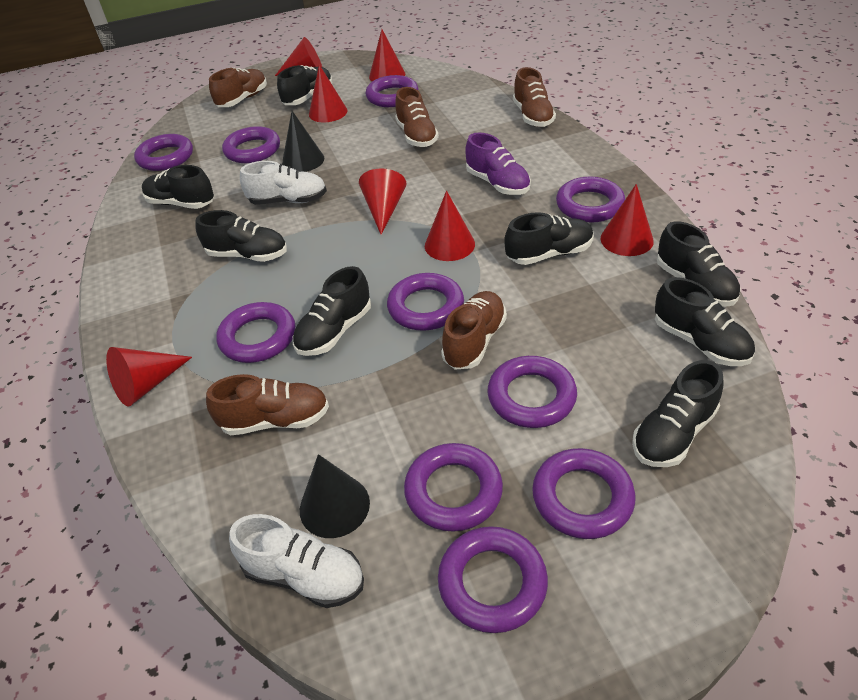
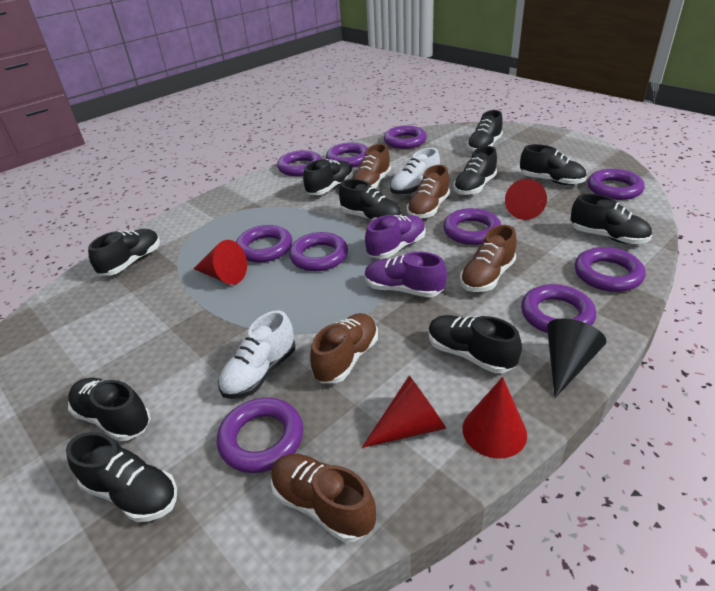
black cone: [282,111,324,172] [300,454,370,538] = 2 -> [547,318,607,398] = 1
black shoe: [142,165,214,209] [195,210,287,262] [277,65,332,105] [293,266,371,356] [504,212,594,265] [632,360,724,467] [655,277,755,366] [657,221,741,307] = 8 -> [66,432,177,522] [68,378,151,441] [88,229,160,275] [303,159,353,195] [339,179,401,221] [428,315,522,373] [454,146,497,195] [467,110,503,152] [520,144,587,185] [571,194,652,244] = 10
purple shoe: [465,133,531,195] = 1 -> [365,215,426,259] [365,252,447,297] = 2
red cone: [106,347,192,406] [275,37,322,76] [309,65,348,122] [359,168,406,235] [369,29,405,81] [425,191,475,261] [601,184,654,256] = 7 -> [193,240,247,285] [362,376,446,448] [462,377,527,459] [505,179,547,220] = 4

